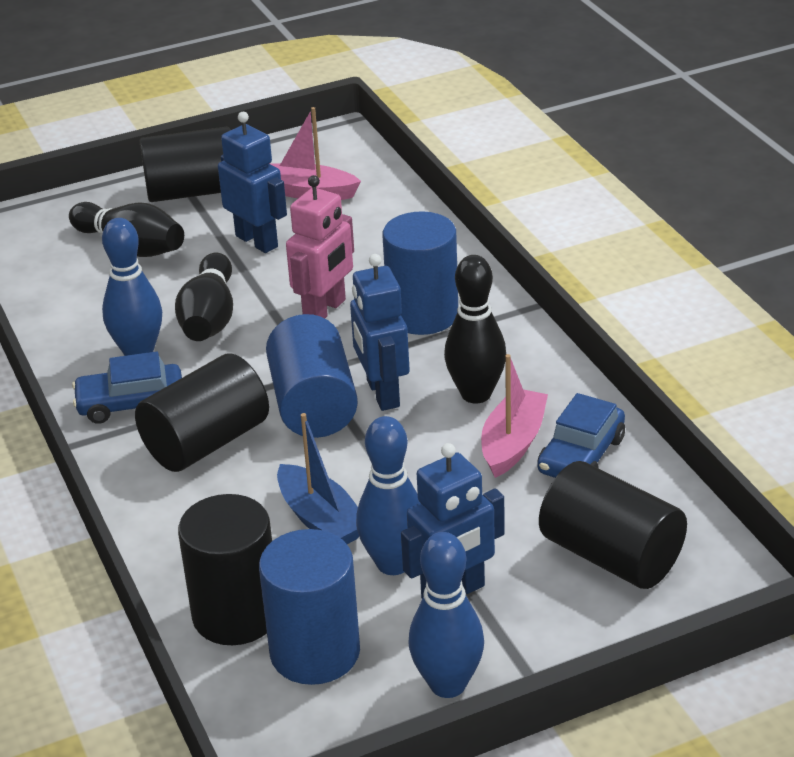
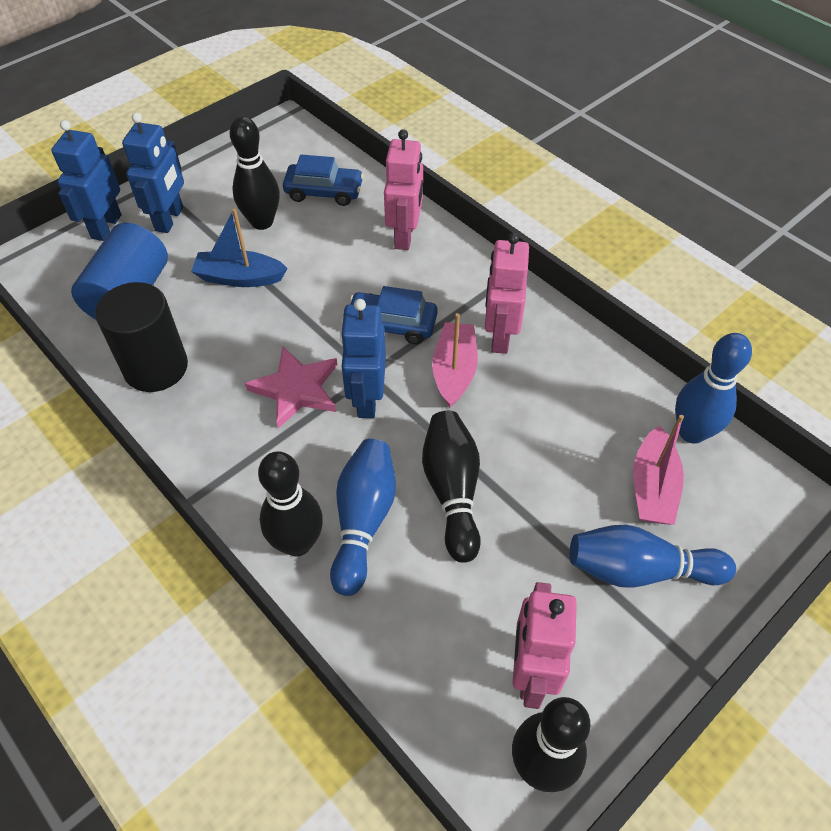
black bowling pin: [69,202,184,257] [175,253,233,341] [444,255,506,404] = 3 -> [229,116,280,230] [258,451,323,556] [422,411,481,563] [512,697,590,792] = 4
black cylinder: [135,354,269,472] [139,127,231,202] [178,494,272,645] [539,461,687,589] = 4 -> [95,282,188,392] = 1
blue cylinder: [259,529,360,685] [266,314,358,438] [383,212,458,335] = 3 -> [71,223,168,319] = 1
pink robot: [286,175,354,318] = 1 -> [384,129,423,250] [485,233,529,354] [513,582,577,709] = 3
pink star: none = 0 -> [245,347,338,428] = 1

